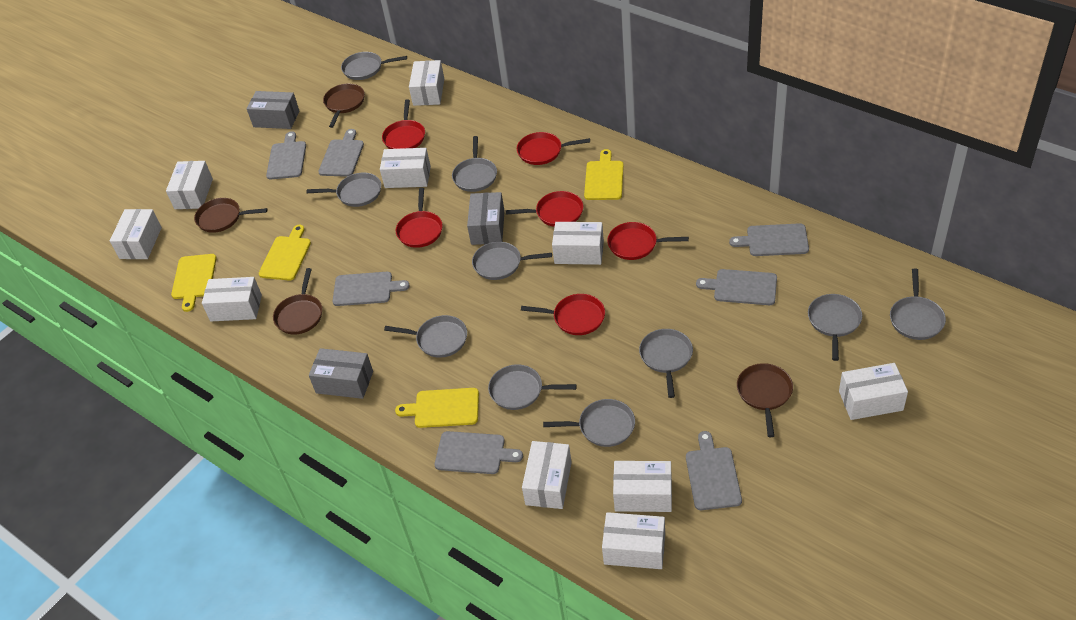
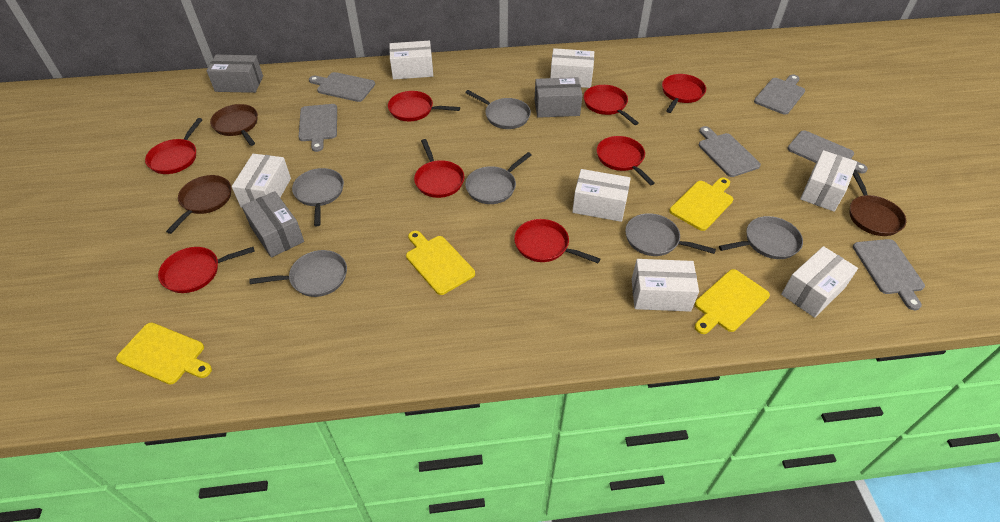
brown pan: [194,198,268,233] [273,268,322,335] [323,84,365,128] [737,363,793,437] = 4 -> [166,175,231,234] [210,104,258,146] [849,170,906,236] = 3
grey cutting board: [266,131,306,179] [318,129,364,177] [333,272,410,306] [435,431,523,474] [686,431,742,510] [696,269,777,305] [729,223,809,256] = 7 -> [299,104,337,152] [309,72,375,102] [699,126,761,177] [754,74,805,115] [787,130,868,173] [853,239,925,310] = 6
grey pan: [307,173,381,207] [341,52,407,80] [384,315,467,358] [452,136,497,192] [472,242,552,280] [488,364,577,410] [543,399,635,447] [639,329,693,398] [808,294,862,361] [890,268,946,340] = 10 -> [249,250,347,297] [292,168,344,226] [465,90,531,129] [465,152,532,204] [625,213,716,256] [719,216,803,259] = 6
red pan: [382,99,425,149] [396,188,443,248] [506,191,583,227] [517,132,590,165] [521,294,605,335] [607,222,689,260] = 6 -> [145,118,203,174] [158,247,255,293] [388,91,460,121] [414,139,464,198] [514,219,600,263] [584,85,639,125] [597,136,655,185] [662,74,706,113] = 8
white box: [110,209,162,259] [166,161,213,209] [202,277,262,321] [380,148,431,188] [409,60,444,106] [522,441,572,509] [552,222,604,265] [602,512,665,569] [613,461,672,512] [839,363,908,420] = 10 -> [232,154,291,208] [389,41,433,80] [550,48,594,88] [572,169,631,222] [631,259,699,312] [781,246,858,318] [800,150,857,212] = 7

